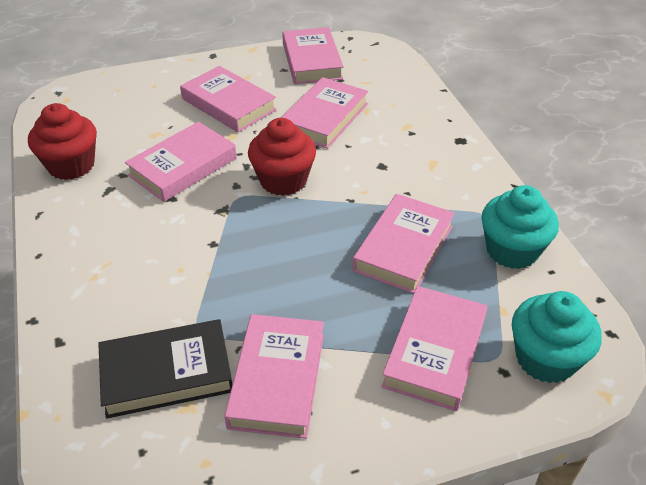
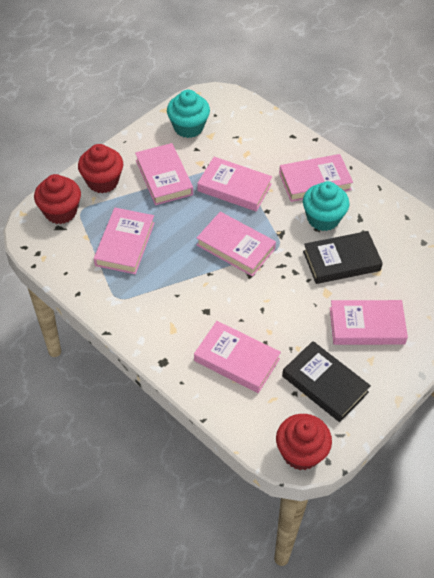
black book: [98,319,232,419] = 1 -> [282,341,371,422] [303,231,383,284] = 2
red cupcake: [28,103,97,180] [248,118,316,196] = 2 -> [34,174,81,224] [78,144,123,193] [276,414,332,470] = 3

